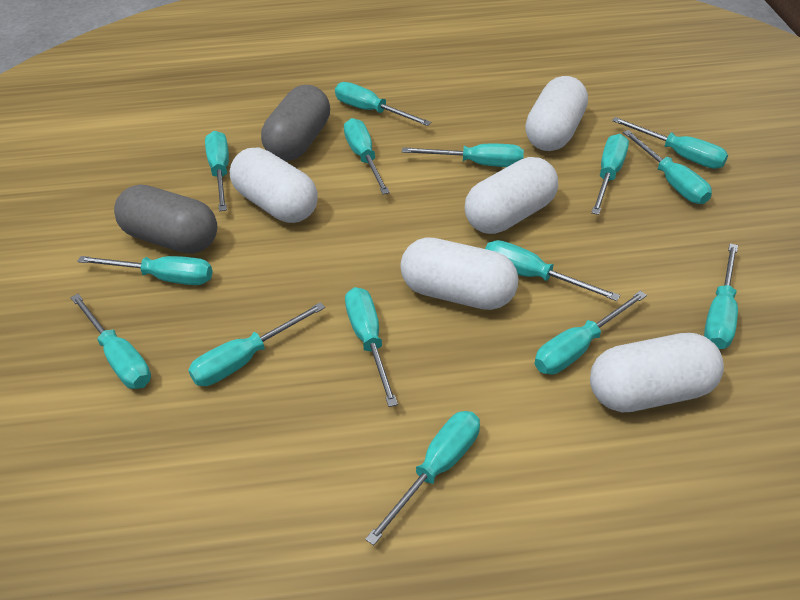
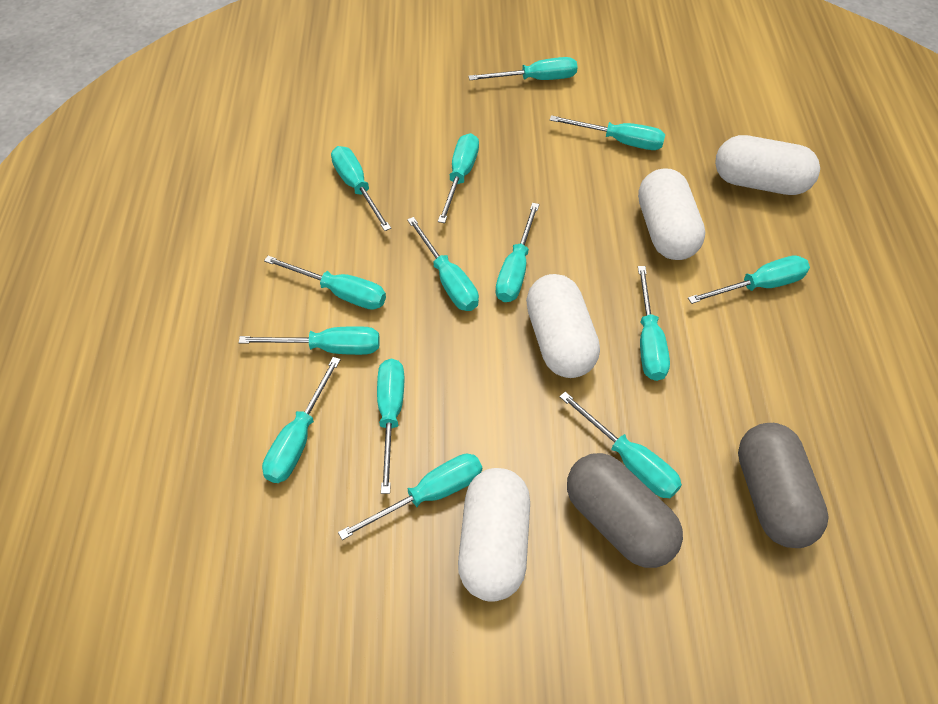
turquoise screwdriver: [71,294,151,389] [77,256,213,285] [188,302,325,386] [205,131,229,211] [335,82,431,126] [344,118,390,194] [345,287,398,407] [365,411,480,546] [402,144,524,167] [485,240,620,301] [535,291,647,375] [591,134,629,215] [612,117,728,169] [623,130,712,204] [704,244,738,349] = 15 -> [239,326,380,355] [262,357,341,483] [264,256,386,310] [331,146,391,231] [338,454,482,540] [377,359,404,494] [407,217,479,311] [438,133,479,223] [468,57,578,80] [496,203,539,302] [550,115,665,150] [559,392,682,498] [638,266,670,381] [688,255,810,304] = 14
white capsule: [230,148,318,223] [400,237,519,310] [465,157,558,234] [525,76,588,151] [590,333,724,412] = 5 -> [458,468,530,602] [526,274,600,378] [638,169,705,260] [715,135,820,195] = 4

